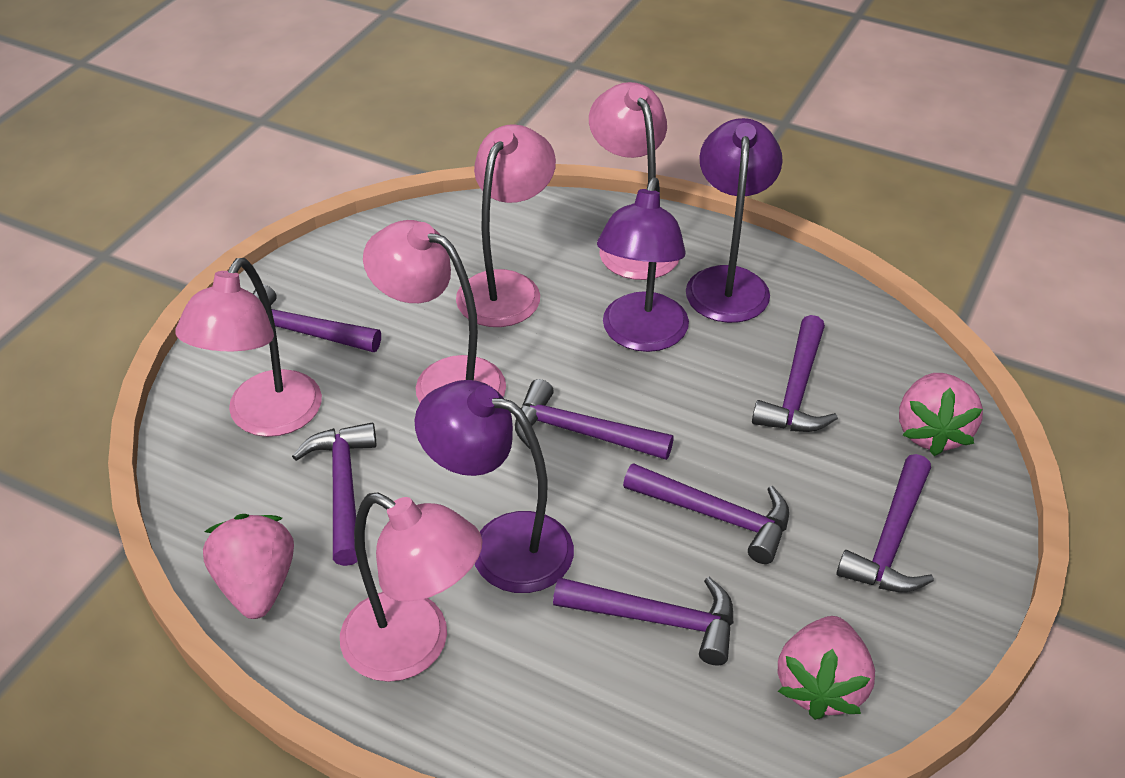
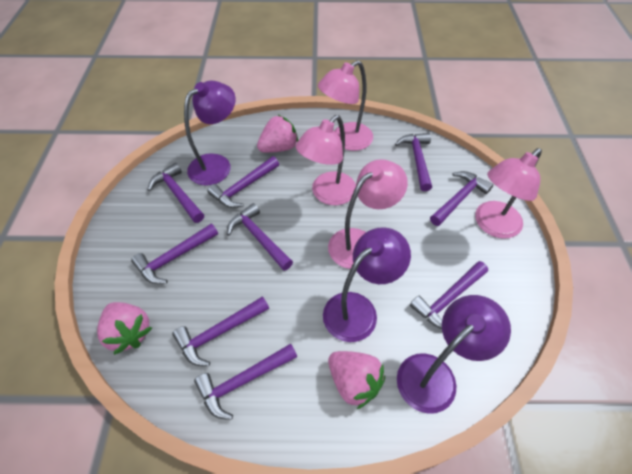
pink lamp: [175,258,322,437] [340,492,482,682] [363,220,506,403] [456,124,556,327] [589,82,679,280] = 5 -> [295,115,356,205] [318,60,373,151] [328,159,408,269] [475,148,542,239] = 4
purple hammer: [253,285,381,352] [292,423,376,566] [515,379,674,460] [553,577,733,665] [623,463,789,564] [752,315,838,432] [837,454,934,592] = 7 -> [131,223,218,284] [147,163,204,223] [172,296,269,366] [194,344,297,420] [207,156,279,208] [227,203,293,271] [395,133,432,191] [410,261,488,329] [430,171,493,226] = 9

